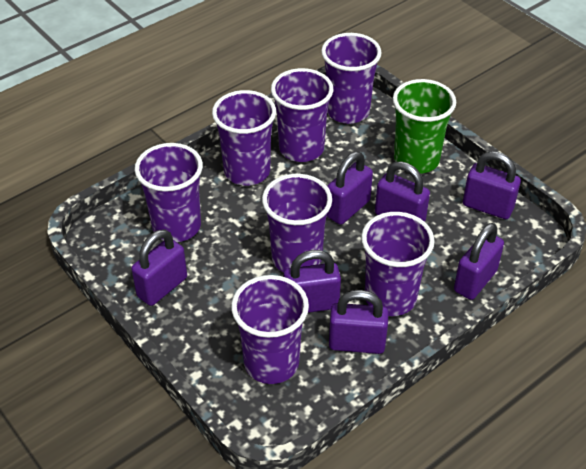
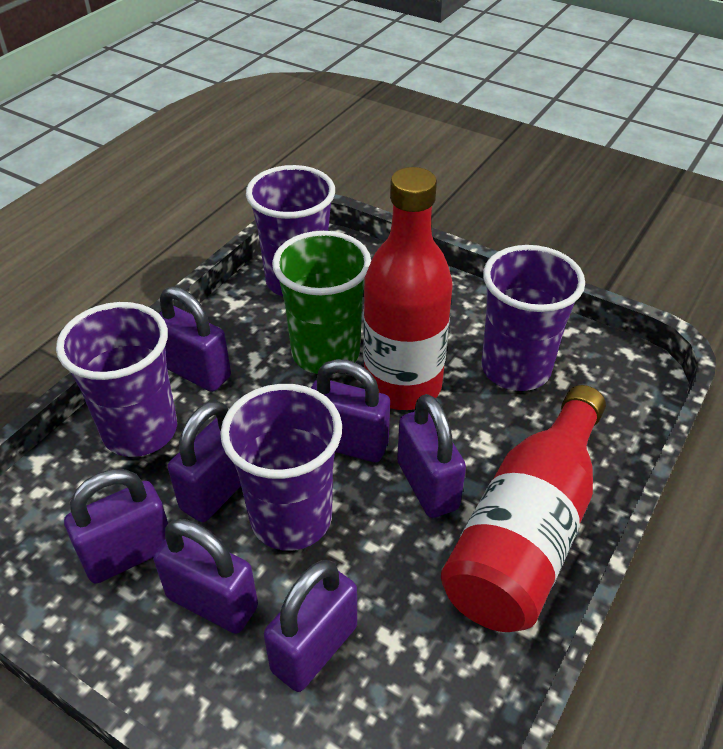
purple cup: [135,143,203,242] [212,90,276,186] [231,275,309,384] [262,174,332,272] [271,68,333,162] [321,33,382,124] [361,212,435,316] = 7 -> [56,302,177,457] [220,384,342,551] [246,165,335,296] [482,245,585,391] = 4
red bottle: none = 0 -> [363,167,453,410] [441,385,606,632] = 2

